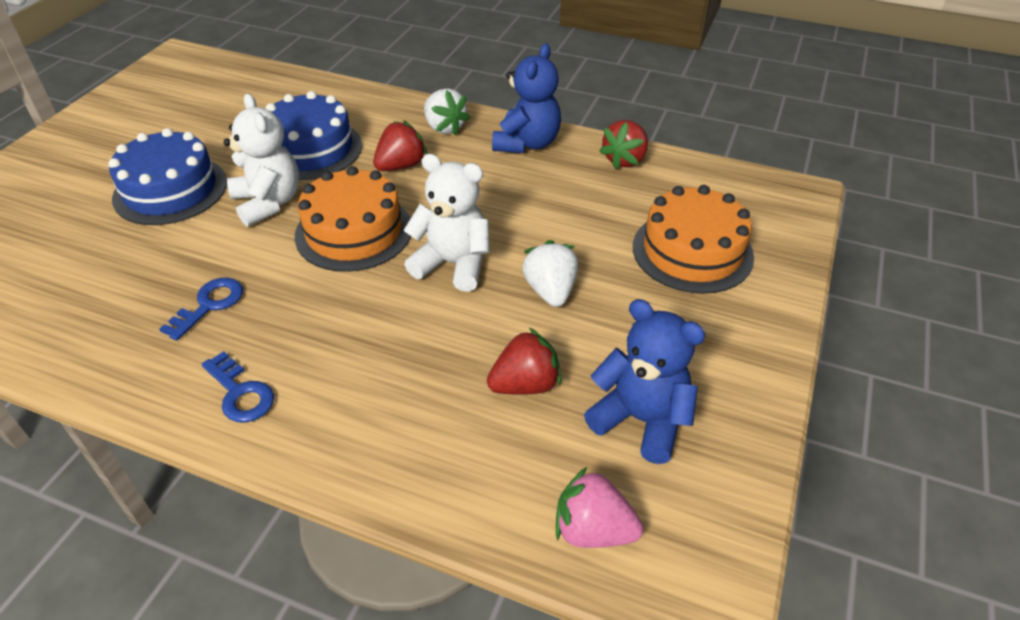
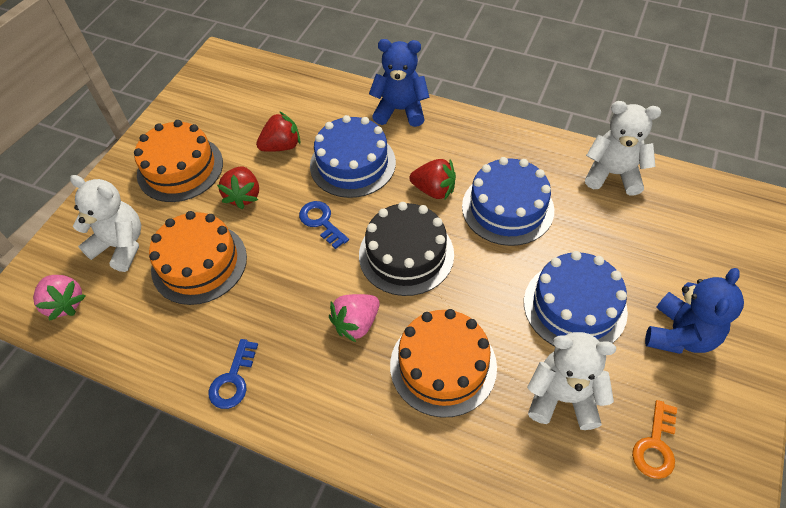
black cake: none = 0 -> [359,202,454,296] = 1
blue cake: [108,128,227,225] [266,91,362,180] = 2 -> [310,115,396,198] [462,157,554,246] [524,251,628,346] = 3
orange cake: [295,166,411,272] [633,185,754,294] = 2 -> [134,120,223,202] [149,211,247,305] [390,309,497,418] = 3
orange key: none = 0 -> [632,400,677,479] = 1
pink strawberry: [556,467,643,548] = 1 -> [33,275,86,321] [329,294,380,342] = 2
white strawberry: [424,88,470,136] [522,240,578,307] = 2 -> none = 0
white teddy bear: [224,93,300,227] [404,154,490,292] = 2 -> [70,175,141,272] [527,332,616,430] [585,101,661,196] = 3

